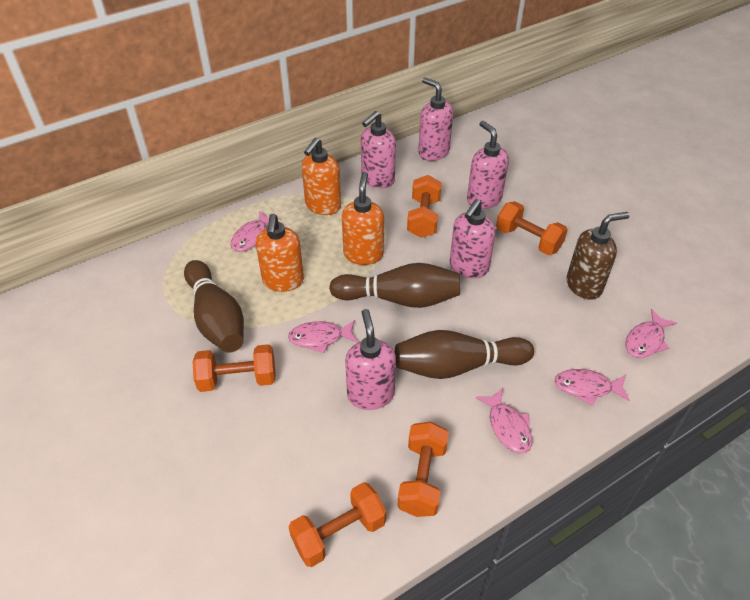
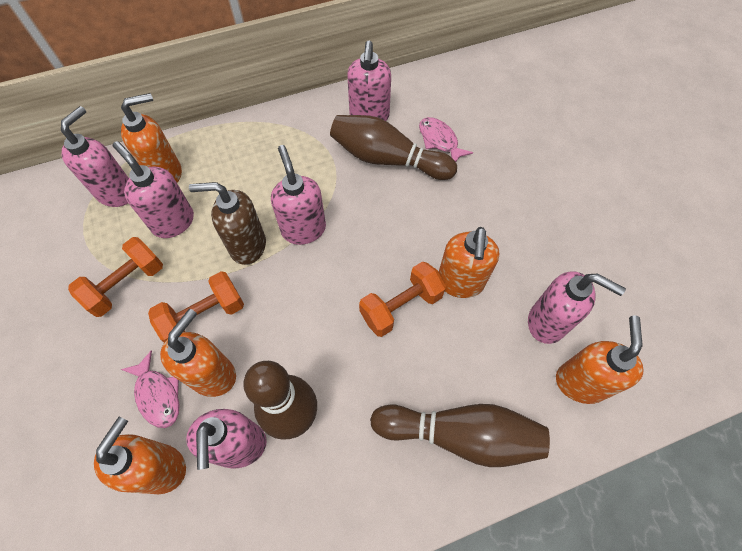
orange dumbbell: [193,344,275,392] [289,482,386,567] [397,422,449,517] [407,175,442,238] [496,201,568,255] = 5 -> [68,237,163,317] [148,271,244,343] [359,261,446,337] = 3
orange soap dispenser: [256,214,304,292] [302,138,341,215] [342,172,384,265] = 3 -> [94,417,186,494] [121,93,182,182] [160,309,236,397] [439,227,499,298] [556,315,644,404] = 5
pink fish: [231,210,280,252] [288,320,358,353] [476,388,532,454] [555,369,630,406] [625,309,677,358] = 5 -> [121,351,180,428] [419,117,473,162] = 2
pink soap dispenser: [345,309,396,410] [361,111,396,188] [418,77,453,161] [450,199,496,279] [467,121,509,209] = 5 -> [61,106,129,207] [113,141,194,238] [186,409,267,470] [271,145,326,245] [347,41,391,121] [528,271,626,344] = 6

